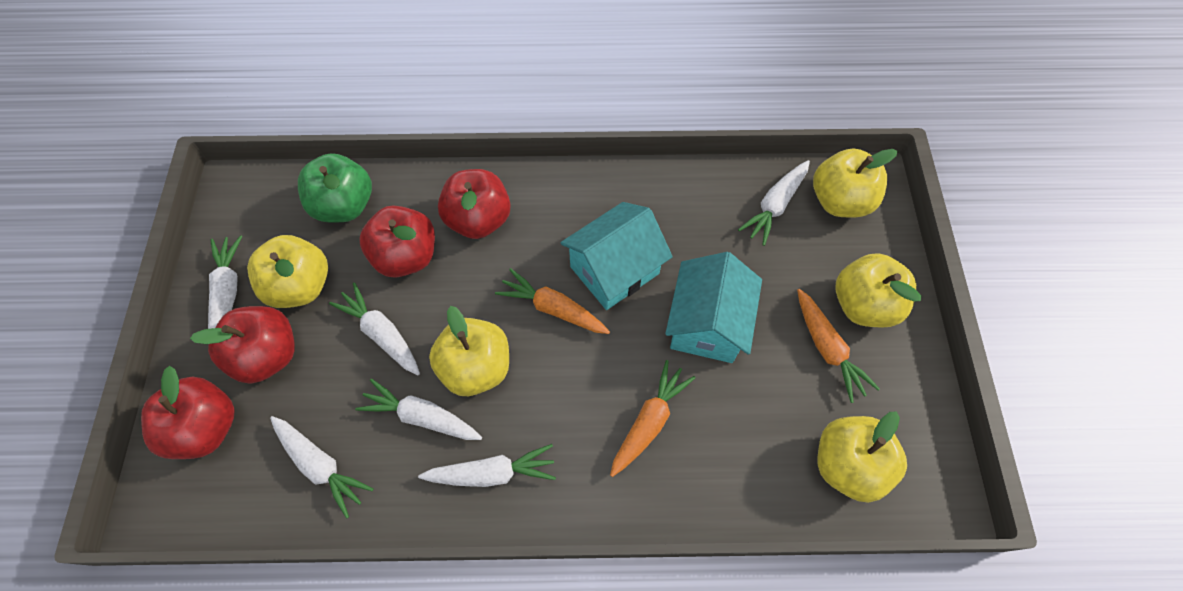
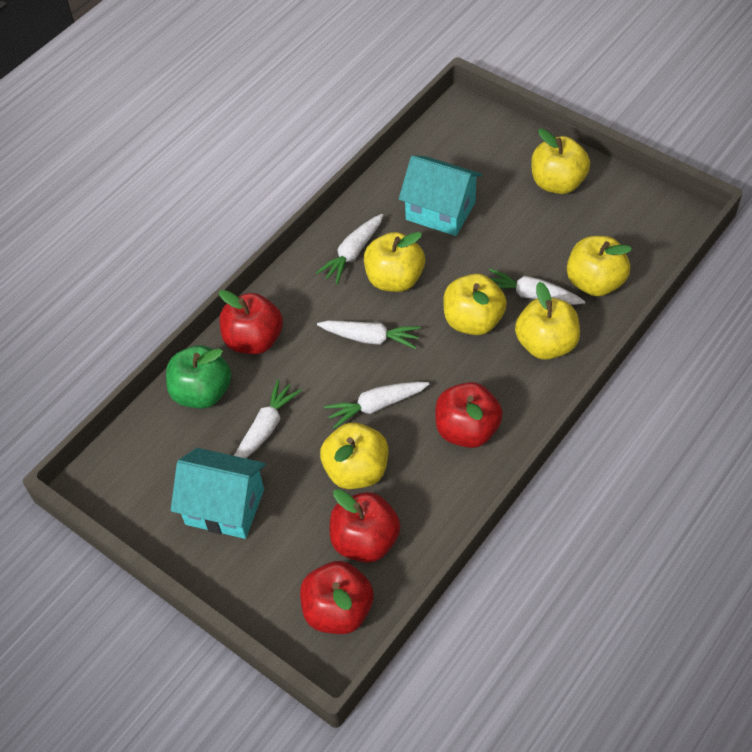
orange carrot: [495,268,610,334] [610,360,695,477] [797,289,880,403] = 3 -> none = 0
white carrot: [208,235,242,329] [270,416,374,519] [329,282,420,375] [355,379,482,440] [418,444,556,487] [738,160,810,246] = 6 -> [234,379,302,458] [316,214,383,284] [317,320,421,349] [324,382,429,429] [489,269,586,305] = 5
yellow apple: [247,235,328,308] [429,306,509,396] [813,149,897,217] [818,411,907,503] [835,253,921,327] = 5 -> [320,422,389,489] [364,232,425,292] [443,274,507,335] [515,282,580,360] [531,128,590,194] [567,236,632,296] = 6

